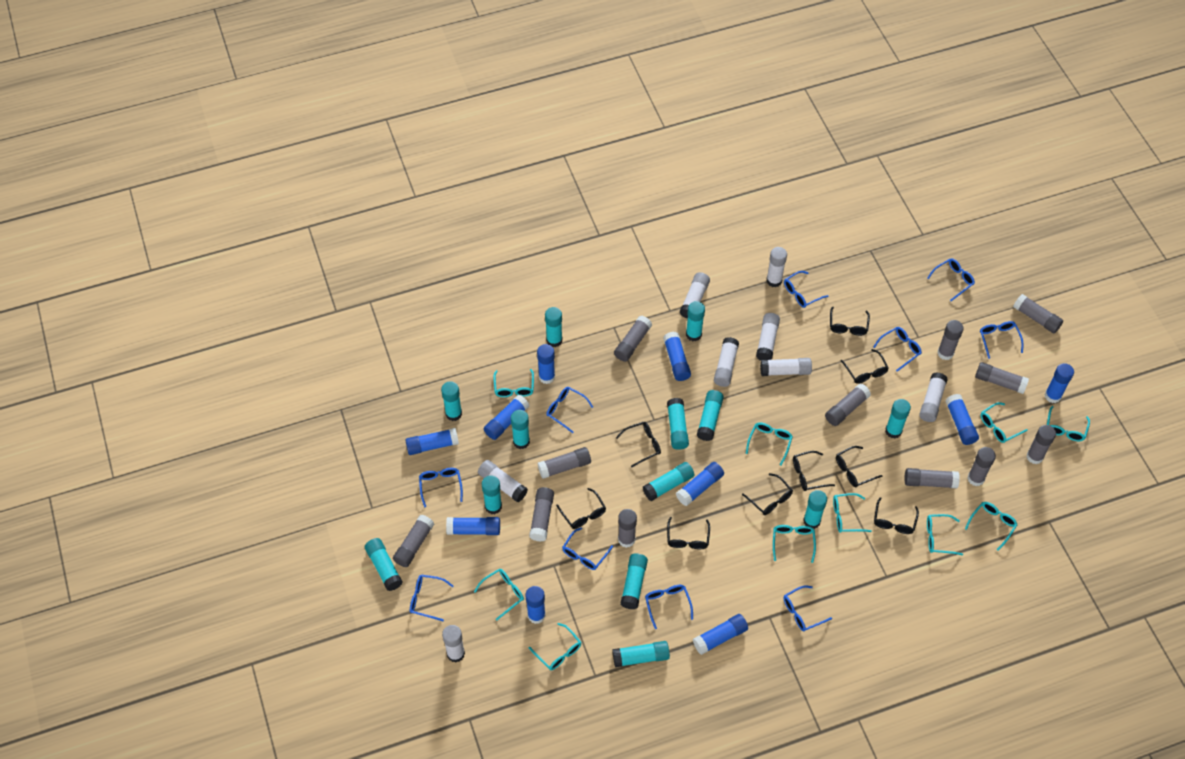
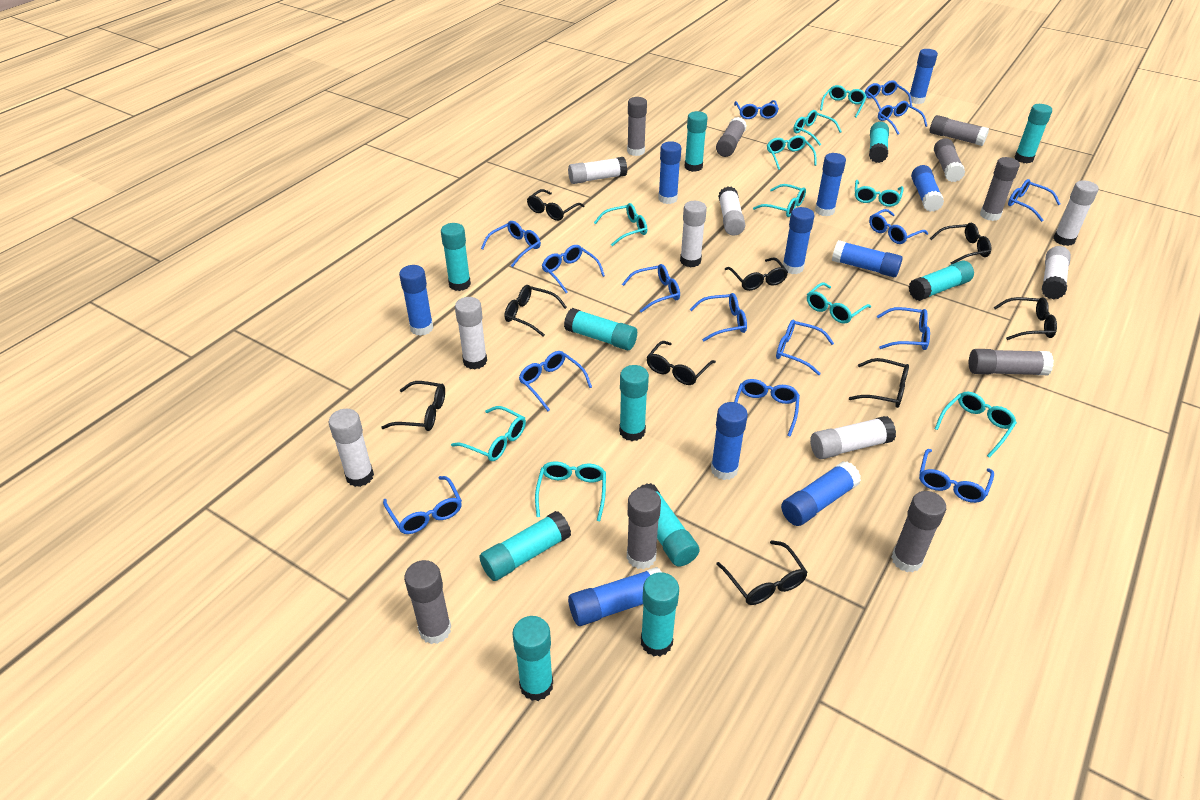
blue glasses: [410,574,453,621] [419,468,463,508] [546,387,593,433] [562,527,613,570] [645,585,693,629] [783,585,832,631] [784,271,828,308] [873,327,922,372] [927,259,975,301] [980,321,1023,359] = 10 -> [383,476,462,534] [481,221,541,267] [519,351,592,411] [542,245,605,293] [622,264,680,313] [689,293,747,342] [734,100,779,119] [734,379,800,436] [776,319,834,375] [865,80,912,110] [869,209,928,244] [877,307,930,350] [878,101,927,135] [919,449,994,503] [1008,179,1060,222] = 15
grey glue stick: [393,515,434,567] [529,487,554,542] [537,447,591,479] [614,316,652,362] [618,509,637,548] [825,383,871,426] [904,468,960,488] [937,320,964,360] [968,447,996,486] [975,362,1029,394] [1013,294,1063,333] [1027,425,1056,464] = 12 -> [404,560,451,644] [627,97,647,156] [627,488,661,569] [716,117,747,157] [891,491,946,572] [930,115,989,146] [934,138,965,182] [969,349,1054,375] [980,157,1020,221] = 9
turquoise glue stick: [365,538,403,591] [441,381,462,421] [482,475,502,514] [511,410,530,449] [545,307,563,347] [612,641,670,667] [620,554,648,609] [643,462,694,501] [667,398,689,450] [686,301,705,341] [697,390,724,441] [803,490,827,529] [885,399,911,439] = 13 -> [441,223,471,291] [479,511,571,581] [512,616,553,701] [564,308,637,351] [619,365,649,441] [637,483,700,567] [641,572,679,656] [685,111,708,172] [869,122,889,163] [909,261,974,301] [1014,104,1052,163] = 11

